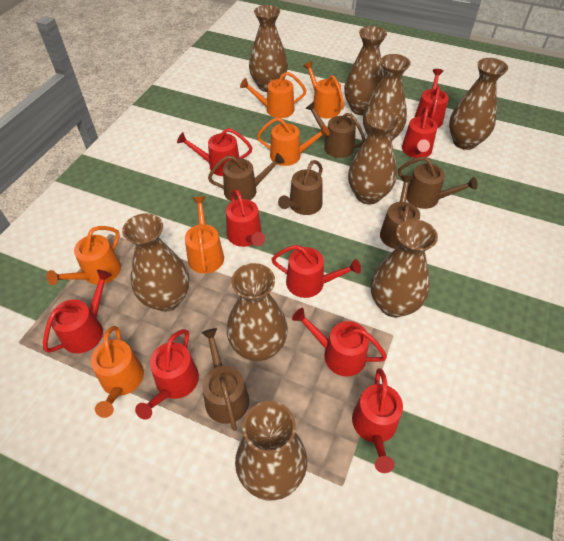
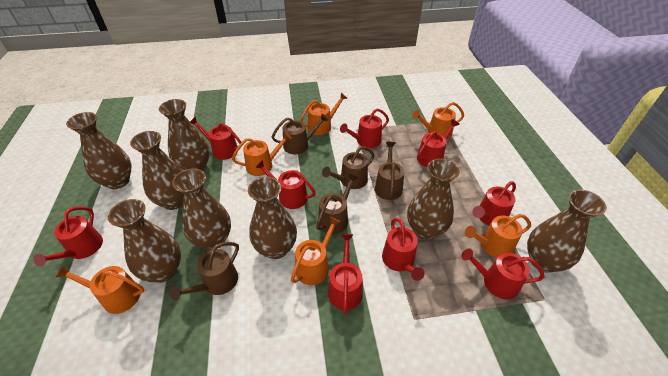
brown vase: [122,213,189,312] [227,263,288,361] [235,401,307,501] [249,5,288,92] [344,26,387,115] [348,109,400,204] [363,54,411,141] [371,219,438,317] [449,58,508,150] = 9 -> [66,112,132,189] [108,199,181,283] [130,131,184,210] [159,99,210,171] [172,168,231,250] [248,177,297,259] [407,158,460,240] [527,189,607,273] = 8
brown watering can: [201,328,249,431] [208,153,285,202] [278,160,323,215] [305,102,366,158] [380,175,420,249] [398,157,478,209] = 6 -> [170,242,239,301] [272,113,328,154] [316,173,358,234] [322,146,375,189] [375,142,405,200] = 5

